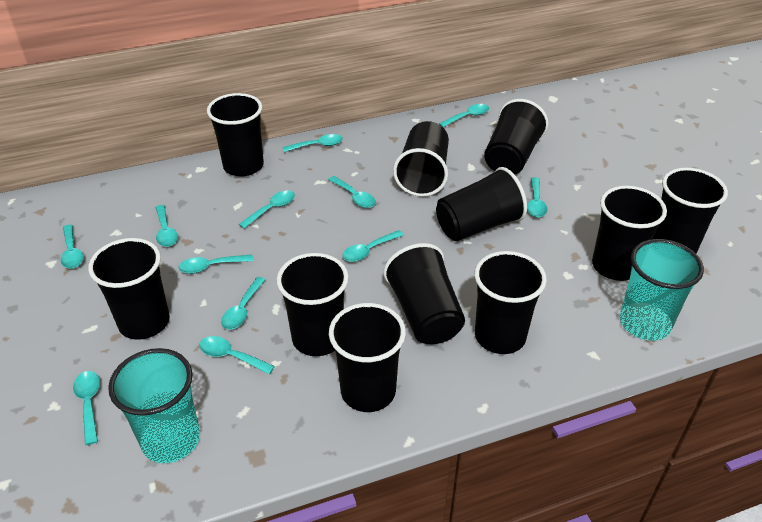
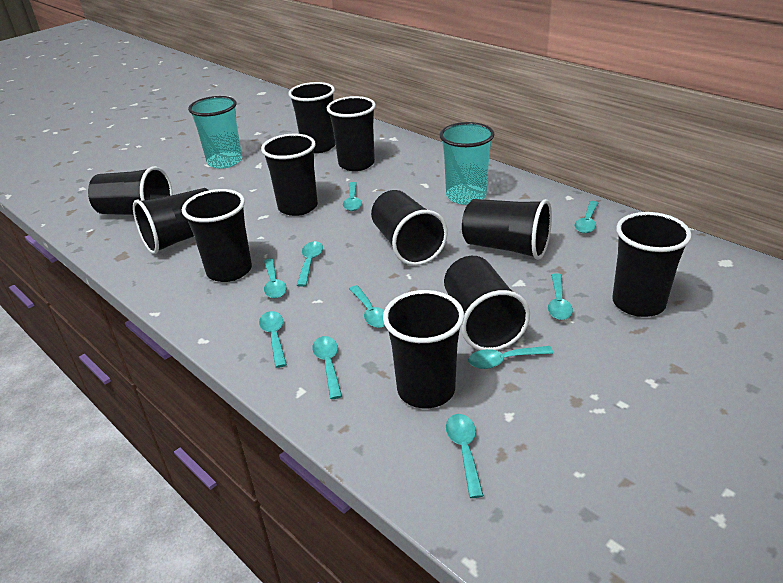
turquoise spoon: [61,224,84,269] [73,371,100,445] [155,205,178,247] [178,254,253,274] [199,336,275,374] [221,277,266,330] [239,191,295,229] [282,134,343,152] [328,176,376,208] [343,230,404,262] [439,104,489,127] [527,177,547,218] = 12 -> [259,311,287,368] [264,259,287,298] [297,241,323,287] [312,336,342,399] [343,182,362,211] [349,285,385,328] [446,414,484,498] [468,346,553,369] [548,273,573,320] [575,201,598,233] = 10

